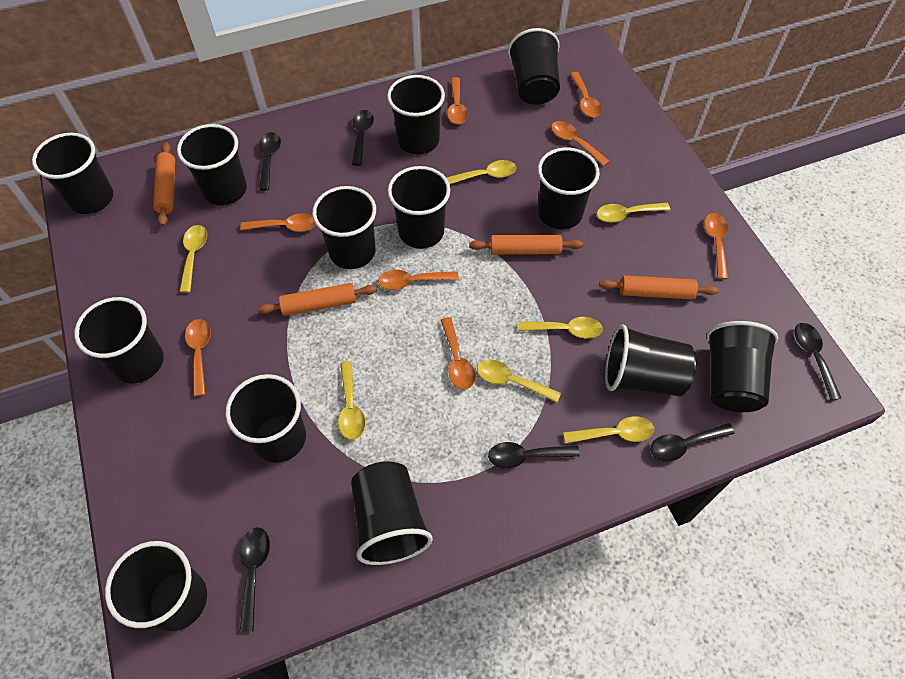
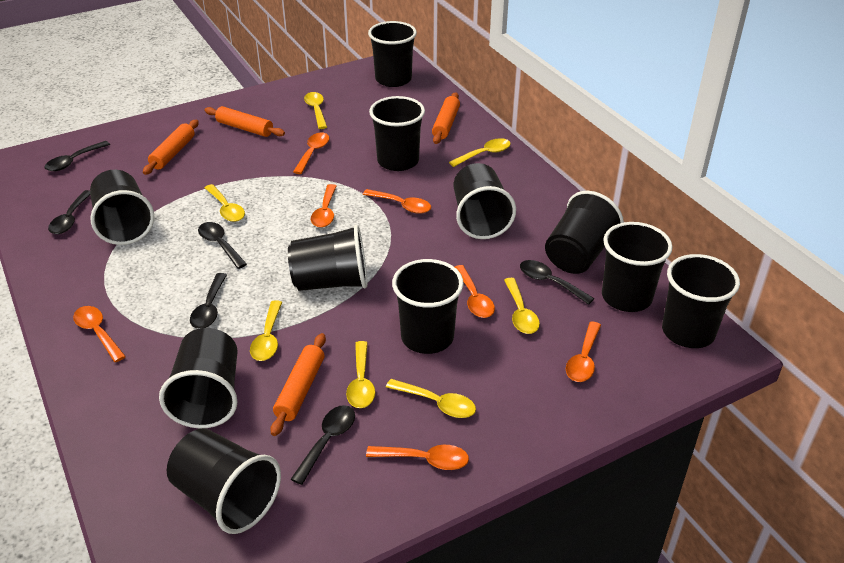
black cup: [32,133,113,214] [74,297,164,383] [105,541,207,631] [177,124,247,205] [225,374,306,463] [312,186,376,269] [351,461,433,565] [387,75,445,154] [388,166,450,249] [508,28,560,105] [538,147,600,229] [605,324,696,396] [707,321,778,412] = 13 -> [90,170,154,245] [159,328,238,429] [167,428,281,534] [288,225,367,291] [368,21,417,87] [369,96,425,171] [392,259,464,354] [454,163,516,239] [545,191,624,274] [602,222,673,312] [662,254,740,348] = 11
orange spoon: [185,319,211,397] [240,213,316,232] [378,270,459,290] [441,317,475,390] [447,77,468,124] [551,121,609,166] [570,72,602,117] [704,213,728,279] = 8 -> [73,306,126,362] [293,133,329,174] [311,184,337,228] [362,189,431,214] [366,445,469,470] [455,265,495,318] [566,322,601,382] = 7

